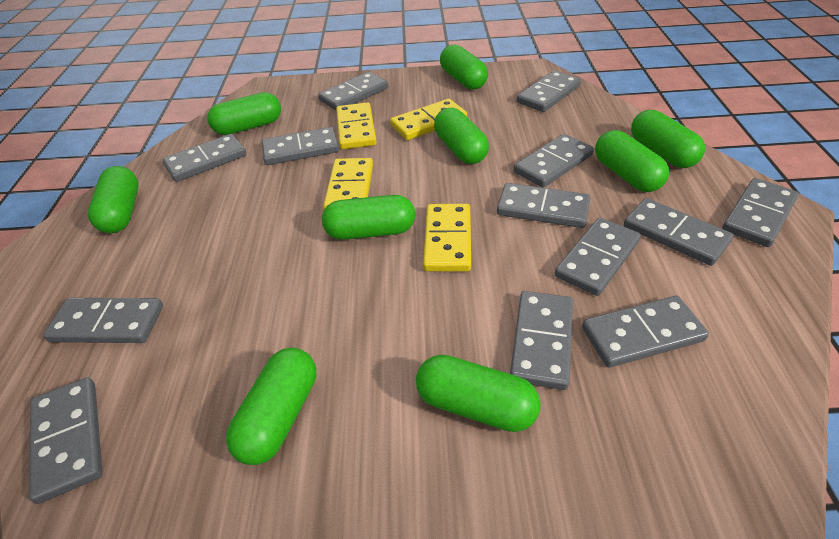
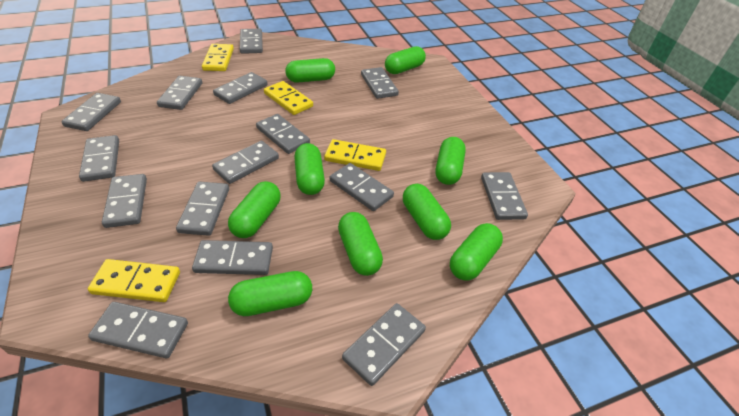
grey domino: [29,377,103,504] [43,298,163,343] [162,134,246,182] [262,127,339,165] [318,72,388,110] [497,183,590,228] [510,291,573,390] [514,134,594,188] [517,70,581,112] [555,218,641,296] [582,296,709,367] [624,198,733,266] [722,178,799,247] = 13 -> [61,93,121,131] [79,135,119,182] [88,302,188,358] [102,174,147,228] [157,76,202,110] [176,181,229,236] [192,240,273,275] [212,141,279,184] [213,72,268,104] [240,29,263,54] [256,114,310,154] [330,163,394,211] [342,303,426,386] [361,67,399,99] [481,172,528,220] = 15

